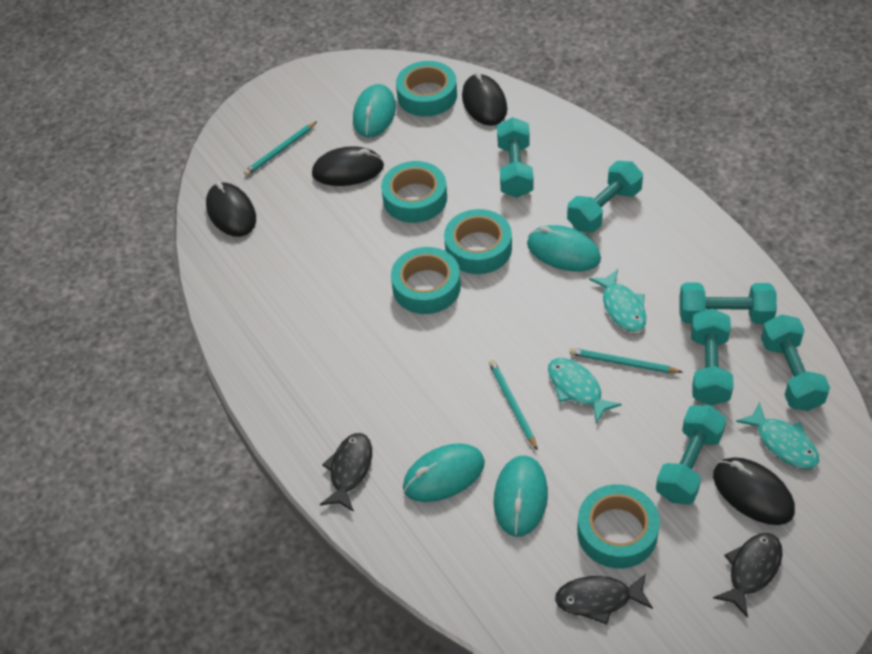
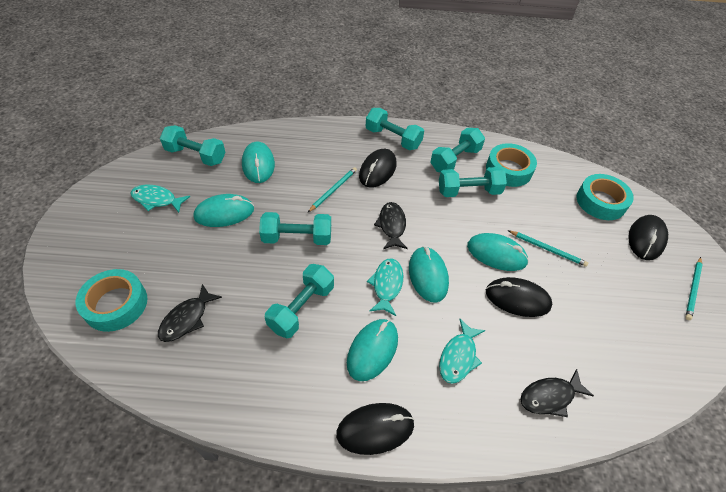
turquoise mouse: [353,84,396,137] [403,443,485,502] [494,455,548,537] [527,225,601,271] = 4 -> [193,194,254,227] [242,142,275,183] [347,319,398,381] [409,246,449,303] [467,233,529,271] = 5
turquoise tape: [381,161,447,223] [391,247,461,314] [396,61,457,117] [444,209,512,274] [577,484,660,569] = 5 -> [76,269,147,332] [486,143,537,187] [577,174,634,220] = 3

